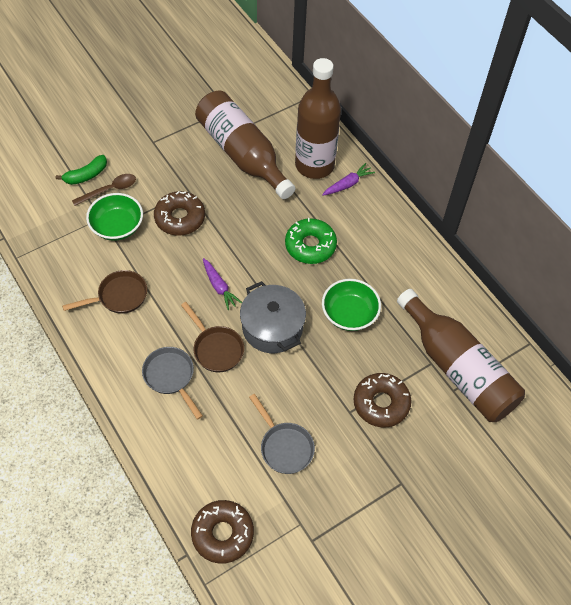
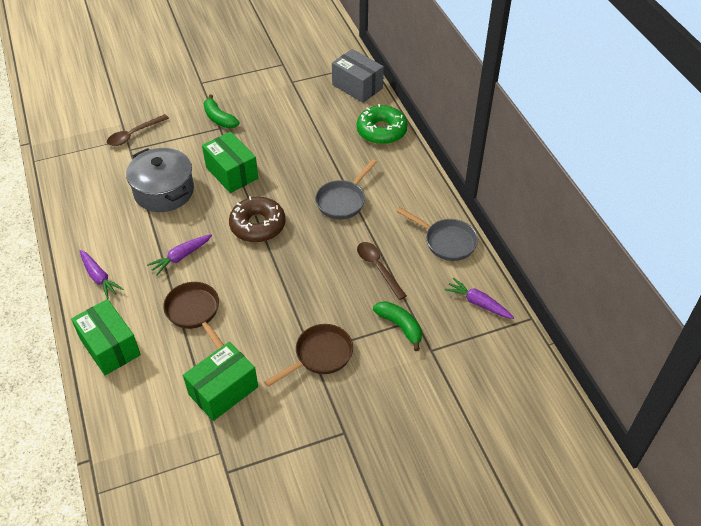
brown bottle: [195,90,295,199] [295,58,341,179] [397,289,525,422] = 3 -> none = 0
brown donut: [154,191,205,236] [191,500,254,564] [354,373,411,428] = 3 -> [229,196,285,243] = 1
brown spoon: [72,174,136,206] = 1 -> [107,114,169,146] [357,242,407,300] = 2
green banana: [56,155,107,185] = 1 -> [204,94,240,128] [373,301,422,351] = 2
green bowl: [86,193,143,241] [322,279,381,331] = 2 -> none = 0
green box: none = 0 -> [71,299,141,375] [183,342,258,421] [202,132,258,193] = 3
grey box: none = 0 -> [332,49,384,103] = 1
purple carrot: [203,258,242,310] [322,163,375,196] = 2 -> [80,250,124,299] [147,234,212,275] [444,278,514,319] = 3

